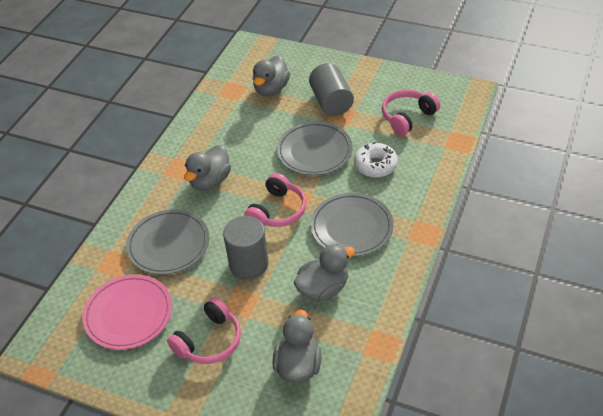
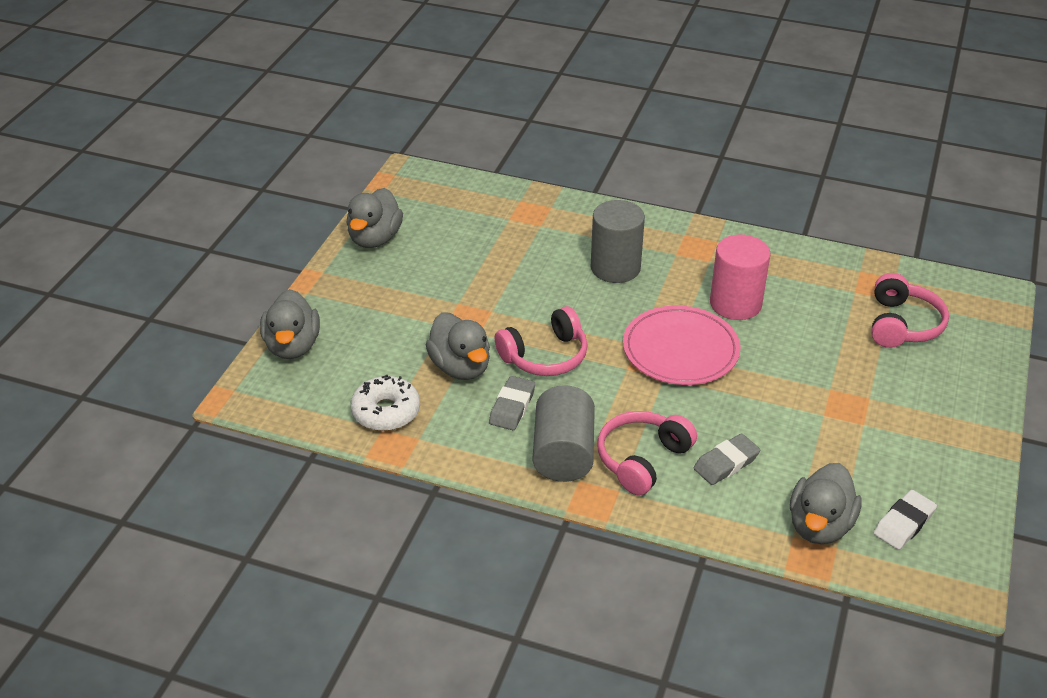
grey eraser: none = 0 -> [489,376,535,430] [693,434,760,485] = 2
grey plate: [126,209,209,275] [277,122,353,175] [310,193,394,257] = 3 -> none = 0
pink cylinder: none = 0 -> [710,234,771,320] = 1
white eraser: none = 0 -> [874,490,937,550] = 1

